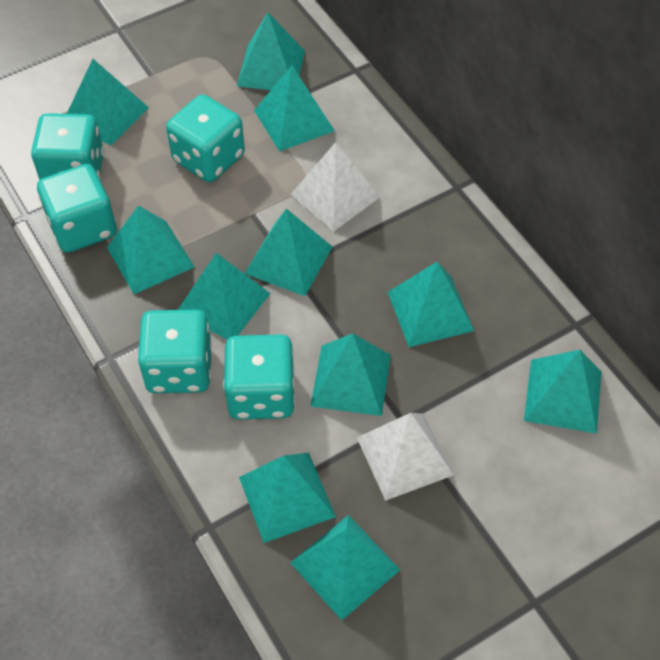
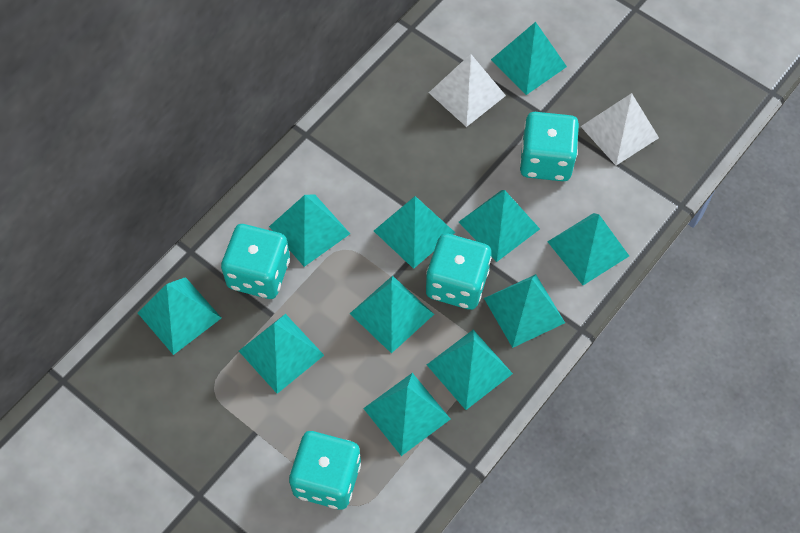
turquoise dice: [31,113,104,180] [37,164,117,253] [138,309,212,393] [166,94,245,182] [223,334,295,419] = 5 -> [221,224,290,299] [289,431,361,509] [426,233,491,310] [520,112,579,181] = 4

